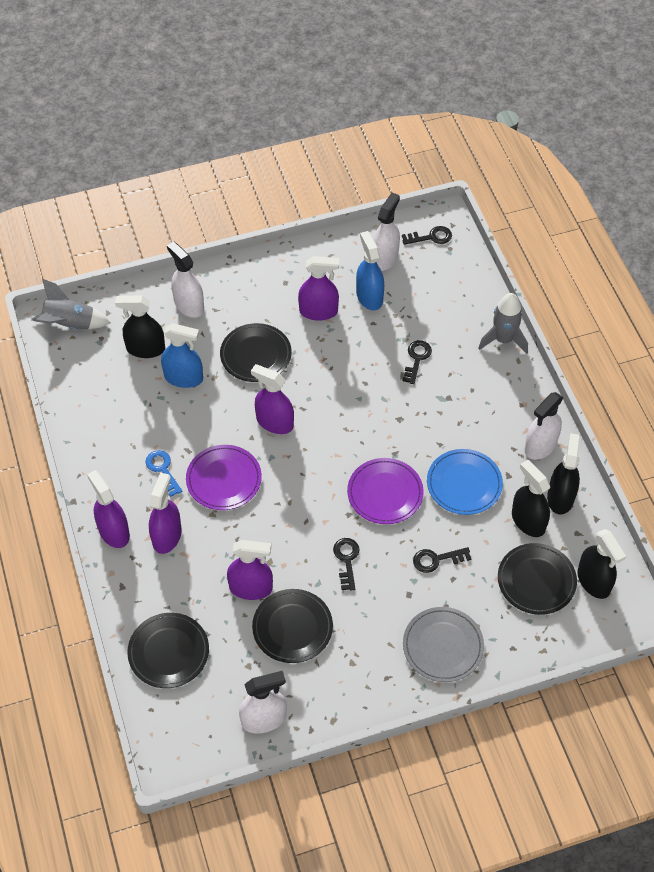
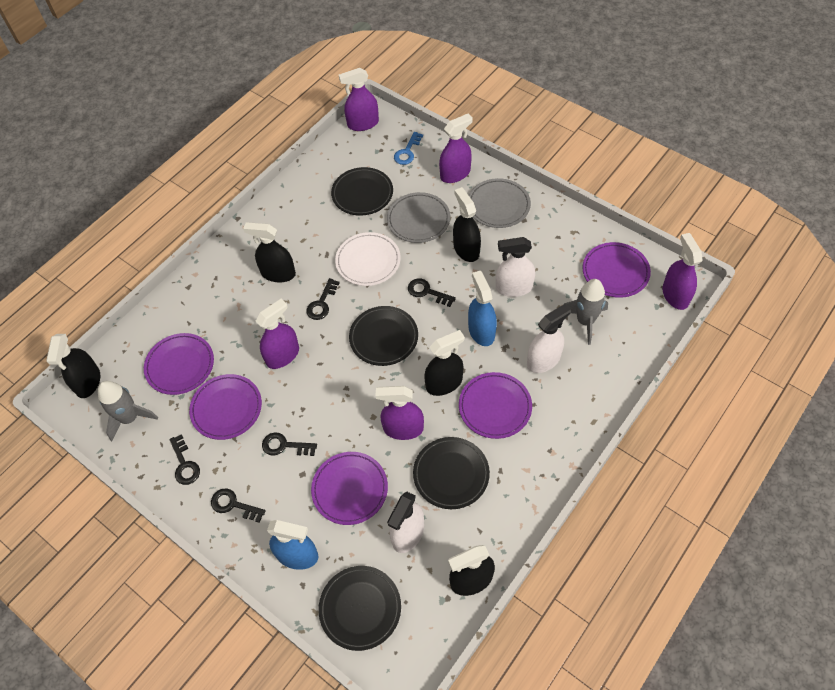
black key: [333,538,359,591] [402,226,452,245] [402,340,432,384] [413,547,471,573] = 4 -> [169,434,200,485] [211,488,266,523] [262,433,317,456] [306,278,340,320] [408,278,456,307] = 5
black spray bottle: [115,296,165,358] [512,460,550,537] [547,433,581,514] [578,529,626,599] = 4 -> [46,334,100,398] [243,222,296,282] [425,330,465,396] [448,545,495,596] [453,187,481,262] = 5
blue plate: [427,449,503,515] = 1 -> none = 0
grey plate: [403,607,484,682] = 1 -> [387,192,450,243] [469,178,531,228] = 2
purple plate: [186,445,262,510] [347,458,424,524] = 2 -> [144,333,214,395] [189,374,262,440] [311,452,388,525] [459,372,532,439] [582,242,651,298] = 5
white plate: none = 0 -> [335,232,401,286] = 1
white spray bottle: [167,241,204,318] [239,671,287,734] [373,193,400,271] [525,392,563,460] = 4 -> [387,492,424,553] [496,237,535,297] [527,304,571,373] = 3

